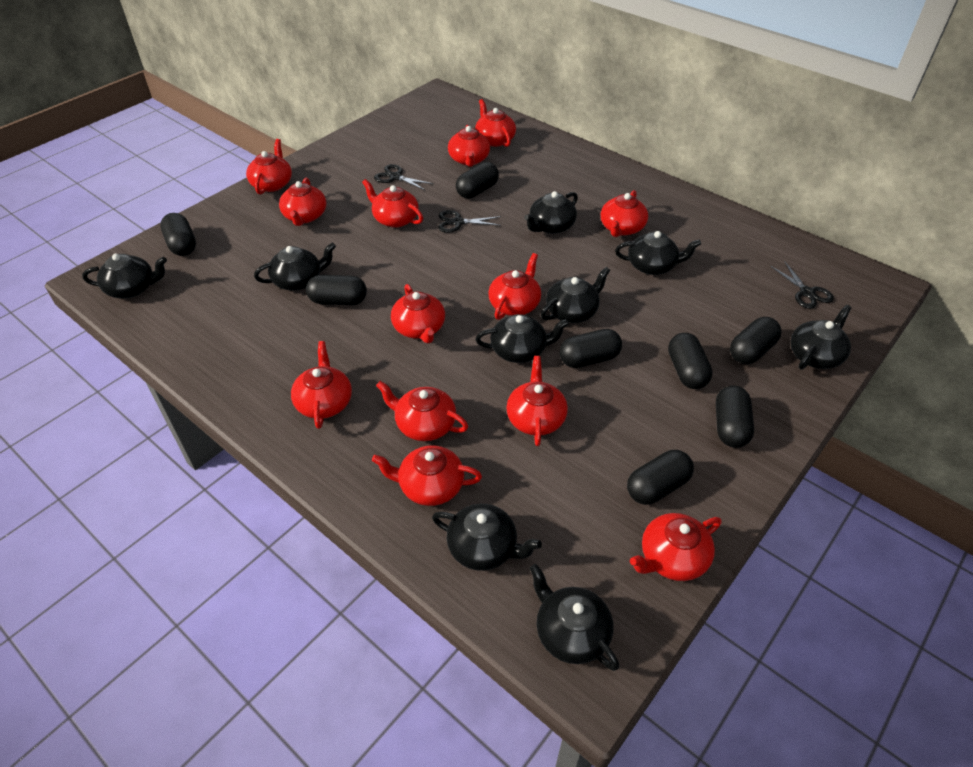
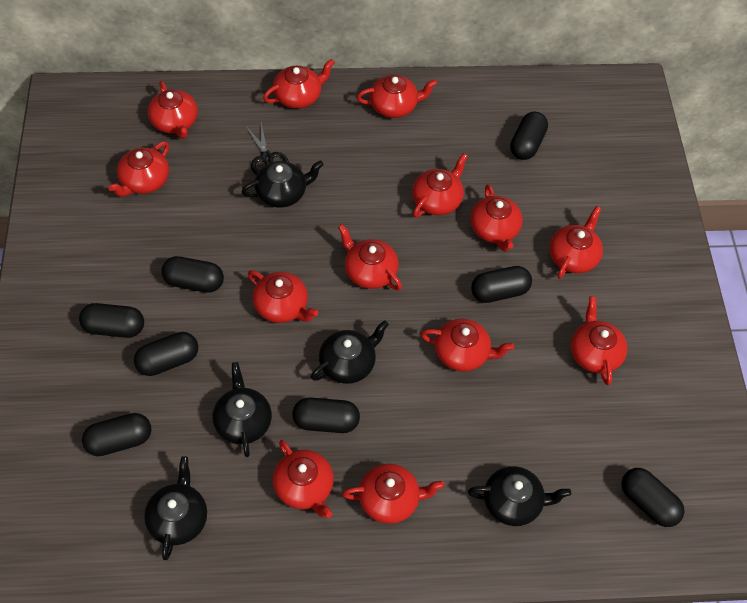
black scissors: [374,164,434,191] [438,210,501,233] [771,261,834,309] = 3 -> [246,123,289,175] = 1
black teapot: [82,254,167,298] [254,243,336,290] [432,504,542,571] [476,314,569,363] [524,191,578,234] [530,564,619,671] [541,267,610,323] [615,231,701,275] [790,305,852,370] = 9 -> [144,456,207,560] [213,362,272,457] [242,160,324,208] [311,320,389,384] [468,466,571,526] = 5

